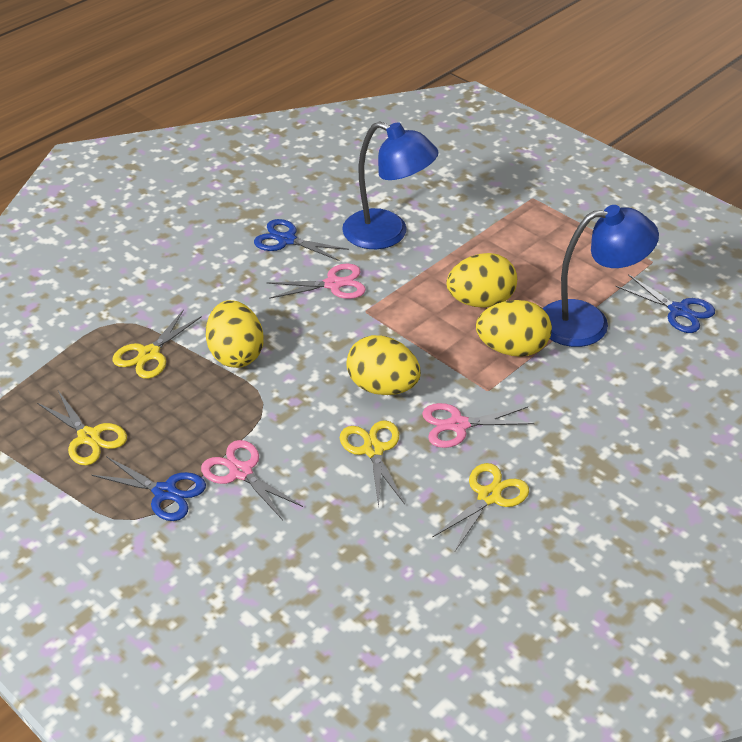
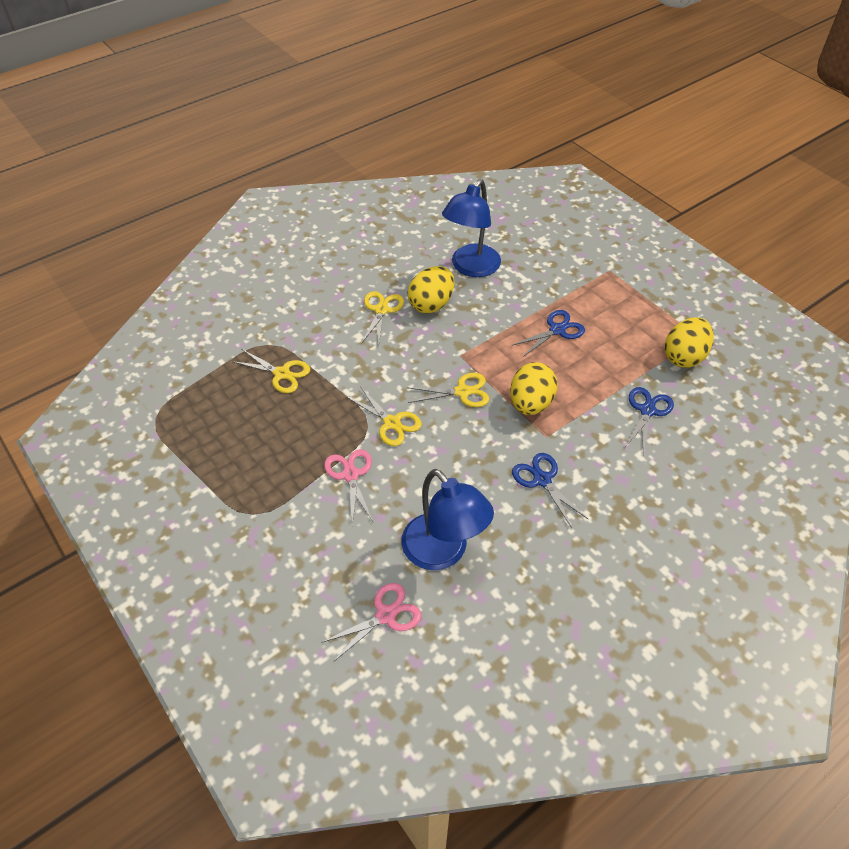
pink scissors: [201,440,303,520] [266,264,366,299] [422,403,534,448] = 3 -> [321,583,422,662] [324,449,373,526] = 2
yellow egg: [206,300,264,368] [346,335,421,395] [446,253,517,308] [476,300,552,357] = 4 -> [407,266,454,314] [510,362,557,415] [665,317,714,368] = 3

